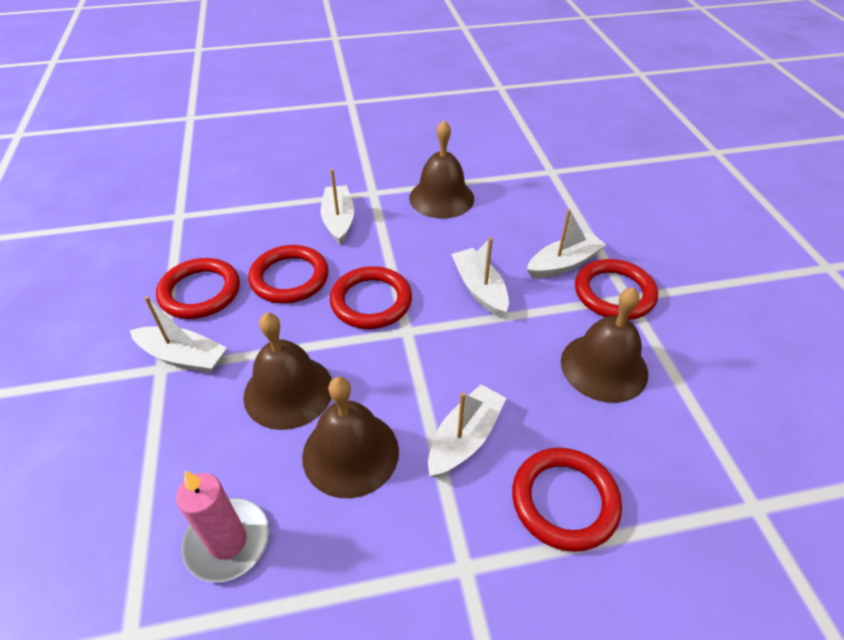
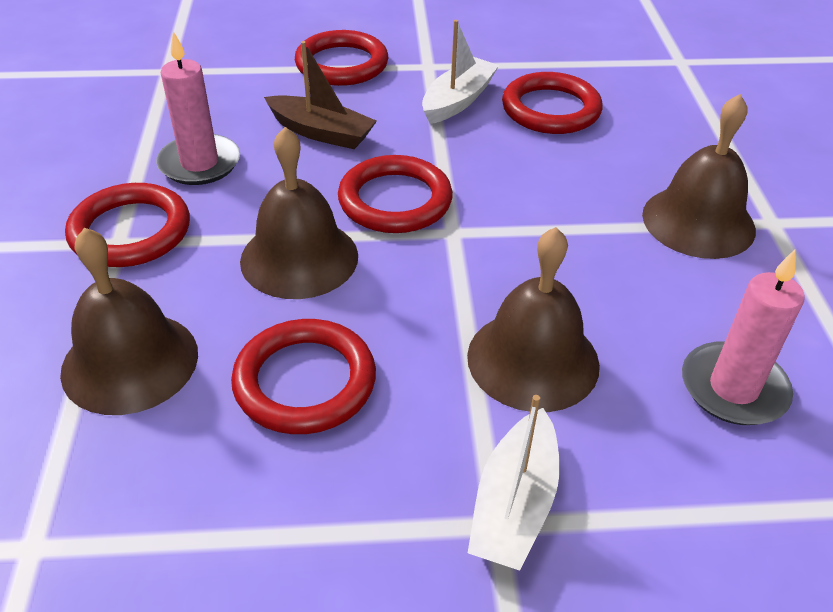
brown boat: none = 0 -> [264,41,377,149] = 1
pink candle: [176,471,269,583] = 1 -> [156,31,240,185] [682,250,805,425] = 2
white boat: [130,296,227,373] [321,169,354,245] [428,384,506,477] [451,237,509,317] [527,209,606,278] = 5 -> [422,20,499,124] [468,395,560,571] = 2

